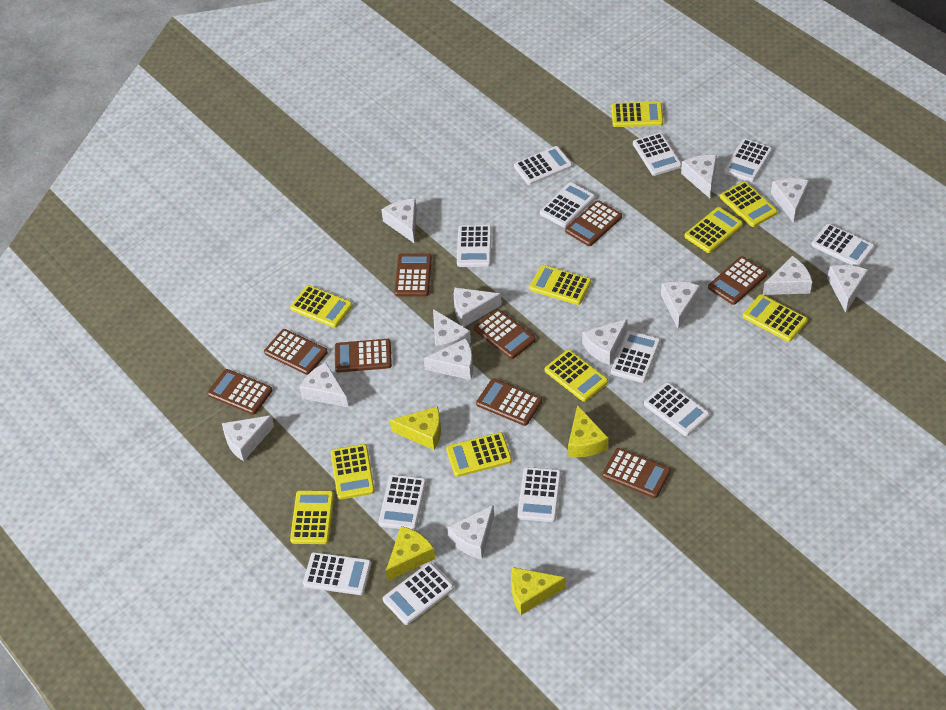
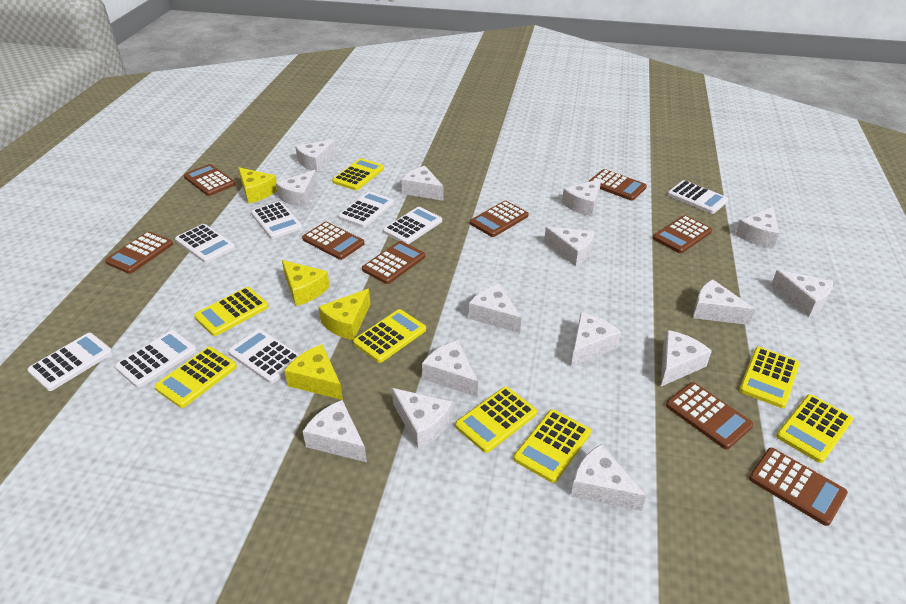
white calculator: [303,552,371,595] [378,474,426,530] [383,563,454,625] [457,225,492,267] [514,146,572,185] [517,467,561,522] [540,182,595,228] [611,331,660,383] [633,133,682,176] [644,382,710,436] [724,139,772,182] [812,224,875,267] = 12 -> [27,333,113,391] [115,330,197,388] [175,224,235,263] [228,329,300,384] [251,201,302,239] [338,191,394,228] [383,207,442,244] [667,180,728,214] = 8
white cheese: [222,415,274,461] [299,362,348,407] [381,199,417,243] [424,338,473,380] [433,309,471,352] [447,505,494,559] [454,288,501,327] [582,319,628,365] [661,281,700,329] [681,155,717,198] [763,256,812,295] [771,178,809,223] [827,265,868,313] = 13 -> [276,170,318,208] [295,139,337,172] [302,400,367,462] [392,388,452,449] [401,166,444,201] [422,340,478,397] [469,284,521,333] [544,227,595,266] [562,179,601,216] [571,313,621,367] [571,444,646,511] [661,330,712,386] [693,279,755,325] [735,207,779,248] [771,270,833,317] = 15
yellow calculator: [290,285,353,328] [290,490,334,544] [331,444,375,500] [446,432,512,477] [530,265,591,305] [545,350,608,402] [612,102,663,127] [684,207,743,253] [720,181,778,227] [743,294,808,342] = 10 -> [154,347,237,408] [194,287,269,336] [332,158,384,190] [353,309,426,363] [455,387,537,453] [514,409,591,483] [739,347,800,408] [776,394,853,463] = 8

